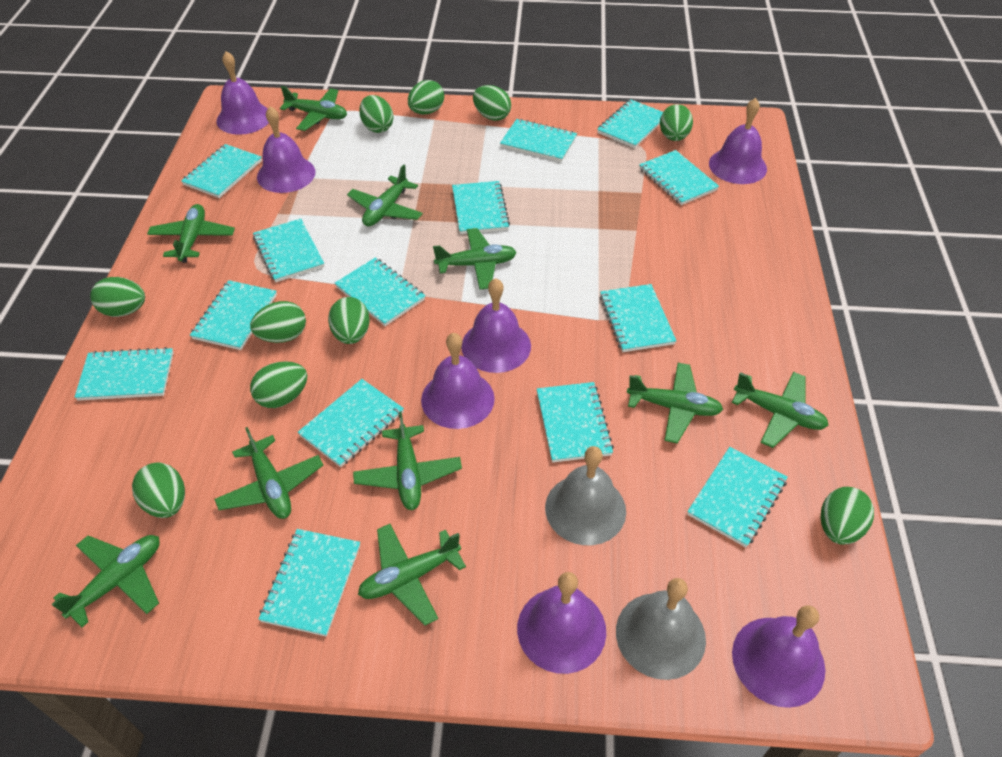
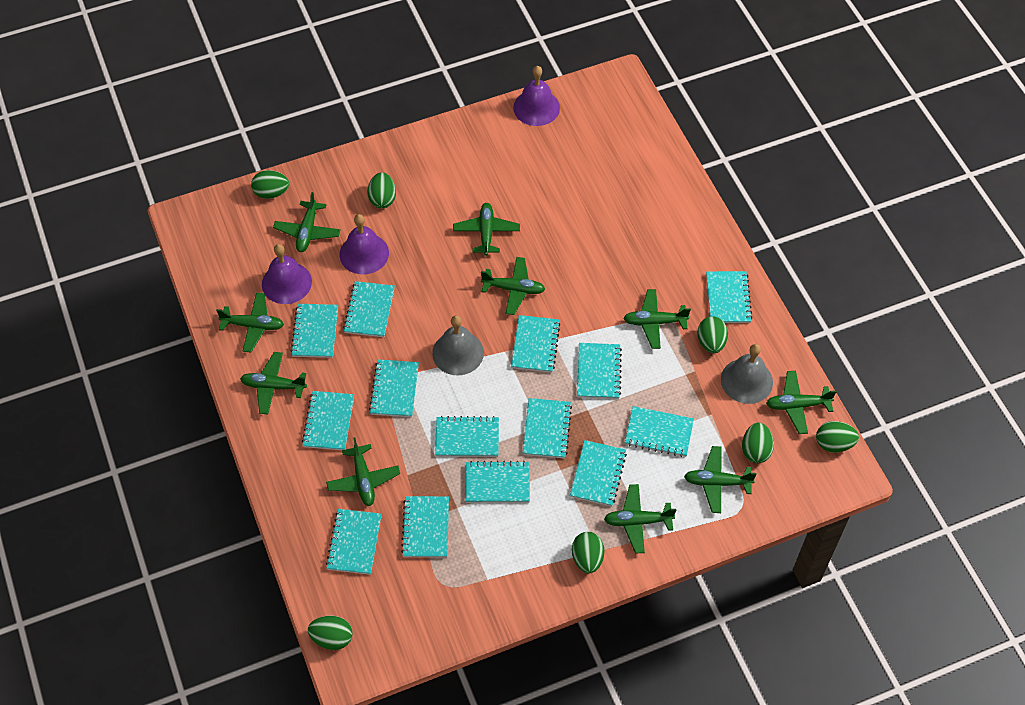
green egg: [90,277,145,317] [132,462,185,518] [250,301,306,343] [250,361,307,408] [328,297,370,344] [359,95,394,133] [408,80,444,114] [473,85,511,121] [660,104,693,141] [821,487,874,545] = 10 -> [251,170,289,199] [308,616,353,650] [368,172,396,208] [572,532,604,573] [697,316,728,353] [742,422,774,463] [816,421,859,452] = 7
purple bell: [216,51,269,135] [257,106,315,193] [421,333,495,429] [461,278,531,373] [517,572,606,674] [709,98,767,184] [732,605,825,708] = 7 -> [262,244,312,304] [339,214,389,274] [513,66,560,126] = 3

